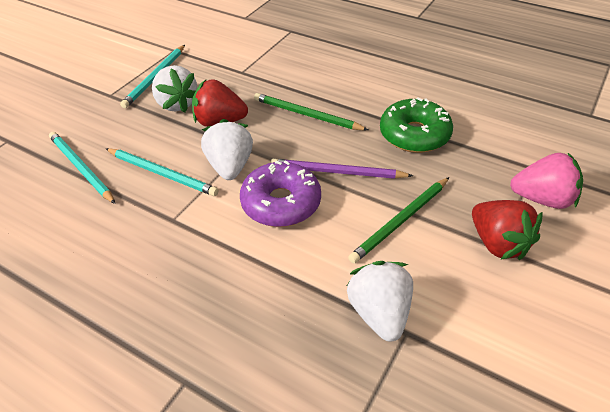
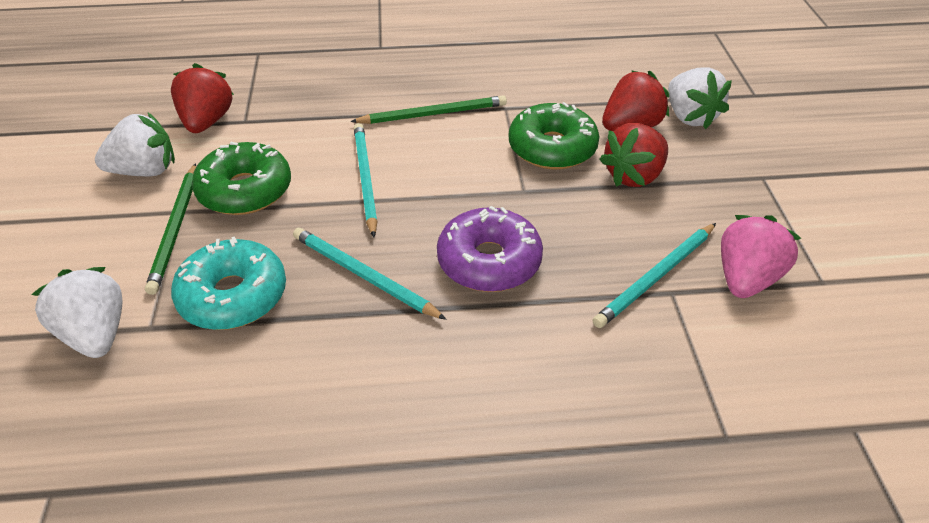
green donut: [380,98,453,153] = 1 -> [192,142,291,215] [509,102,599,169] = 2
purple pencil: [271,159,413,179] = 1 -> none = 0
red strawberry: [192,79,248,127] [472,200,542,260] = 2 -> [171,63,234,133] [599,123,668,187] [602,70,669,131] = 3
turquoise donut: none = 0 -> [171,237,286,330] = 1

